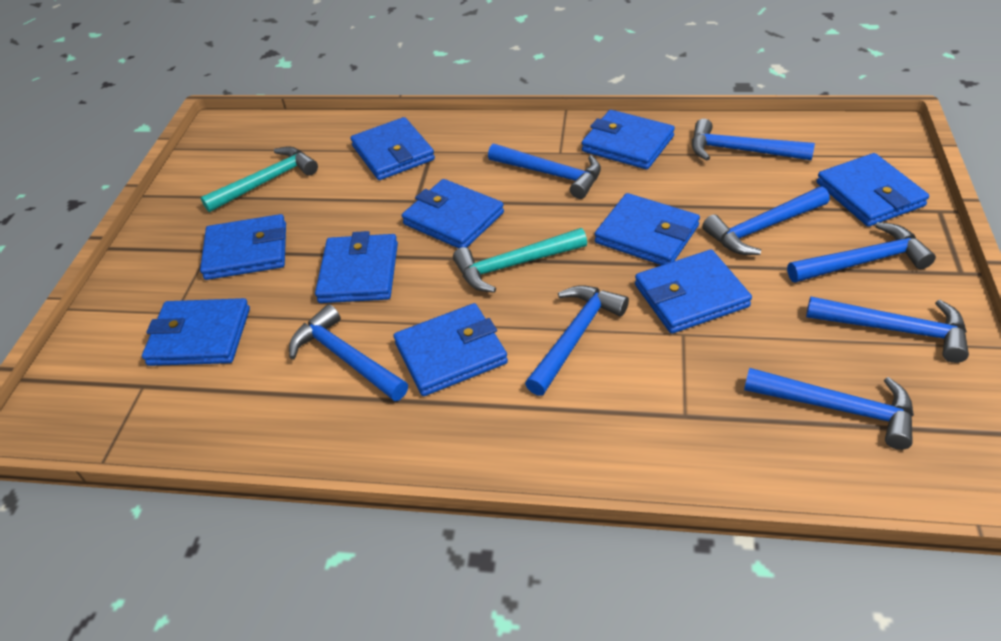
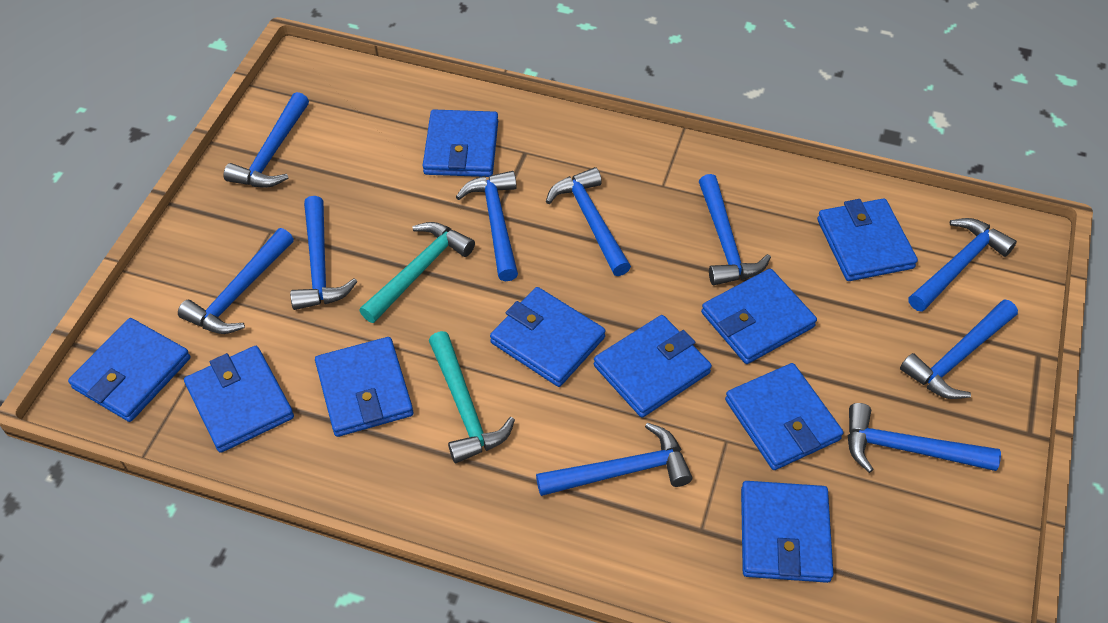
blue hammer: [289,304,408,401] [488,144,601,199] [525,285,629,396] [692,119,815,160] [702,187,830,255] [744,368,914,450] [787,222,936,283] [806,296,969,363] = 8 -> [178,228,294,334] [223,92,309,188] [290,196,358,310] [456,171,518,281] [536,423,692,496] [546,167,631,276] [699,174,771,285] [847,403,1001,473] [900,299,1018,399] [909,218,1017,312] = 10

